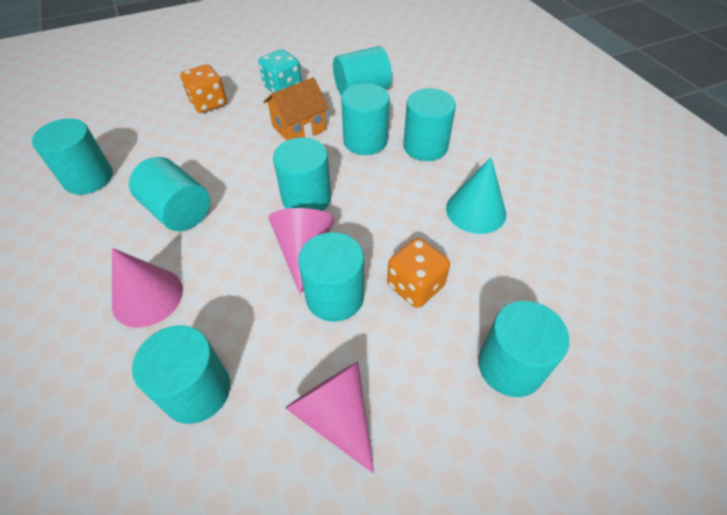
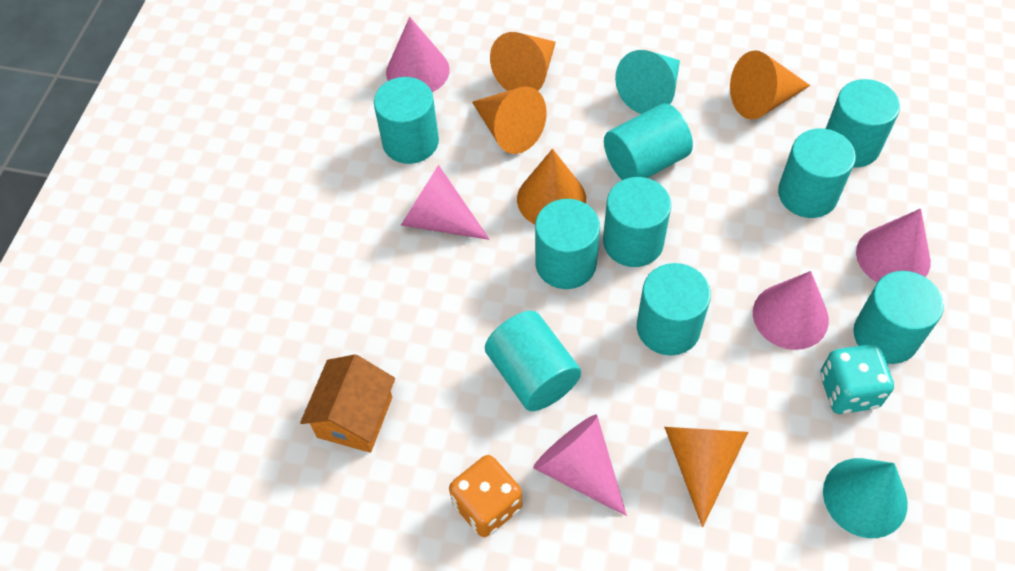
orange cone: none = 0 -> [472,86,547,154] [490,32,556,91] [517,149,586,224] [664,427,748,527] [730,50,810,119] = 5
orange dice: [180,64,227,113] [387,238,450,308] = 2 -> [449,455,522,537] = 1
pink cone: [112,248,183,328] [269,208,335,295] [285,362,374,474] = 3 -> [386,17,450,92] [401,165,490,240] [533,414,627,516] [753,271,829,350] [856,209,931,282] = 5
turquoise cone: [446,158,506,234] = 1 -> [615,50,680,114] [823,458,908,538] = 2

